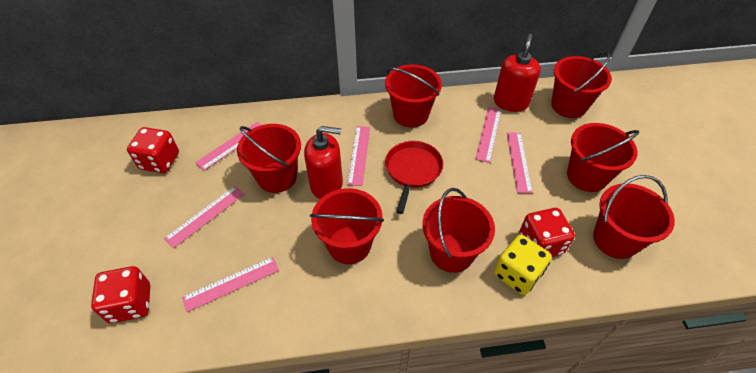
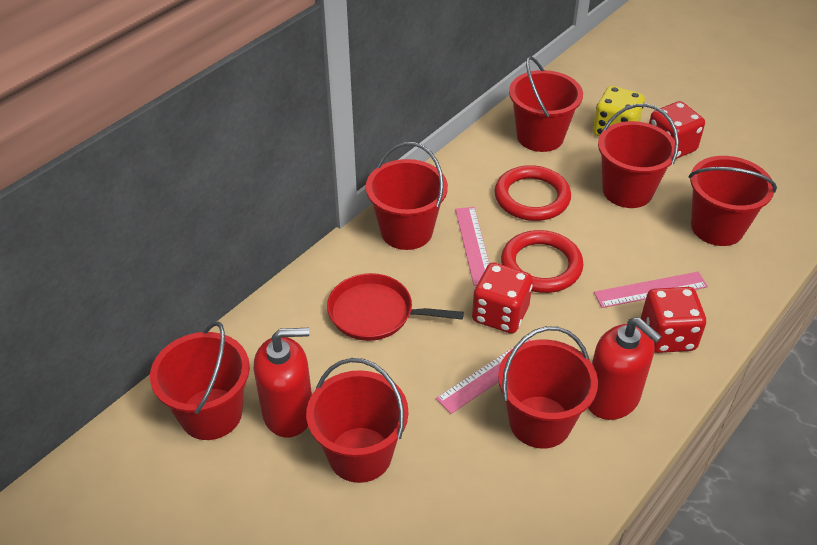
pink ruler: [164,186,244,248] [182,257,279,312] [195,122,261,171] [347,126,370,186] [475,107,502,163] [507,132,533,193] = 6 -> [436,339,531,414] [455,207,490,286] [594,272,708,308] = 3
red ring: none = 0 -> [494,165,571,221] [501,230,584,293] = 2

